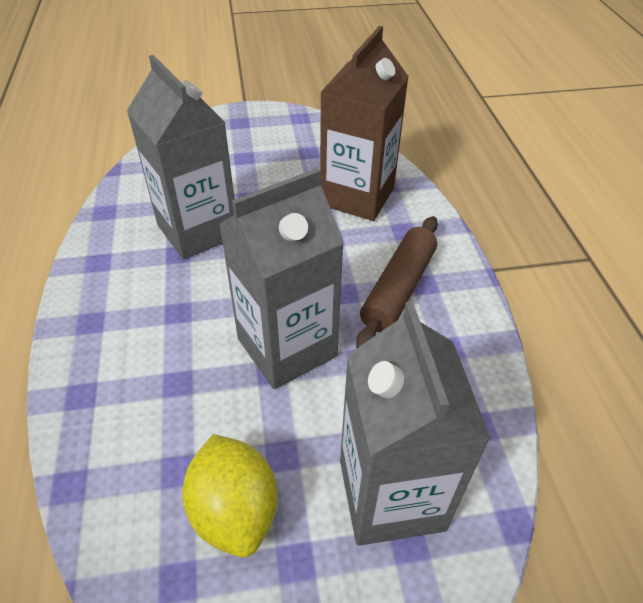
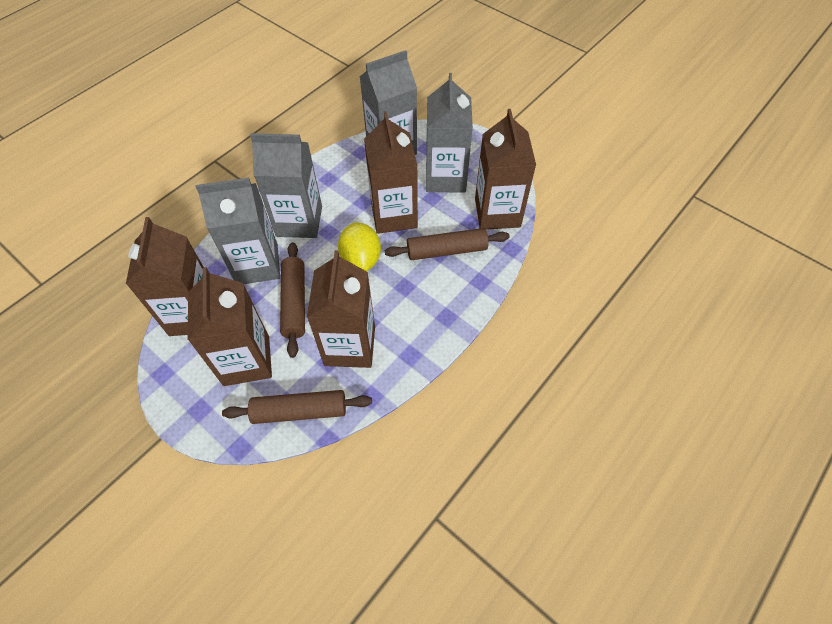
brown carton: [320,26,409,221] = 1 -> [126,217,203,336] [188,267,272,386] [307,250,375,368] [364,111,418,234] [475,109,536,230] = 5
brown rolling pin: [356,216,438,348] = 1 -> [222,390,372,424] [280,242,305,358] [385,228,510,260] = 3
grey carton: [127,55,235,260] [219,168,344,389] [340,301,491,546] = 3 -> [196,178,280,284] [250,133,322,238] [360,50,417,155] [426,73,473,192] = 4

